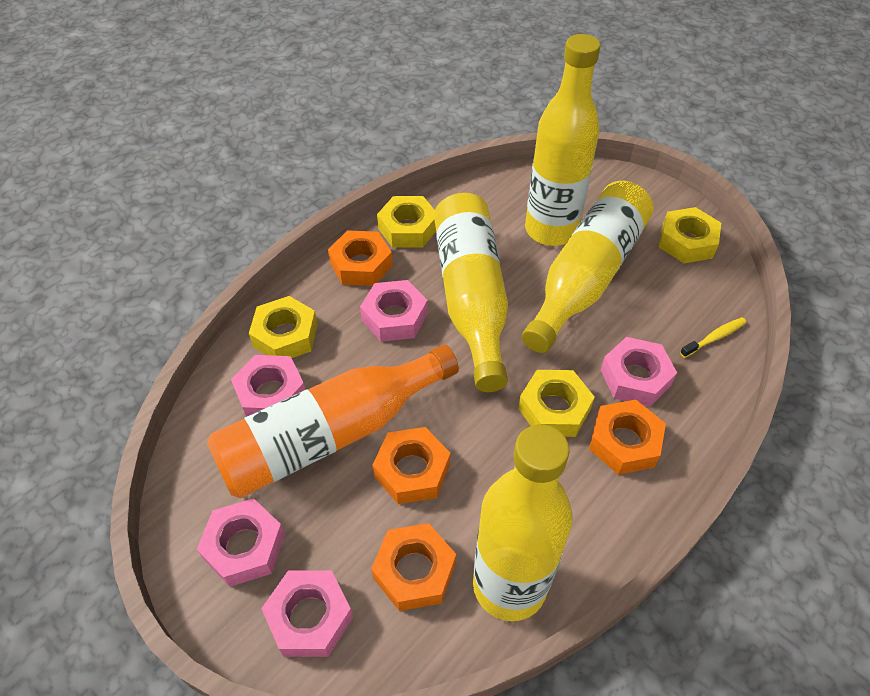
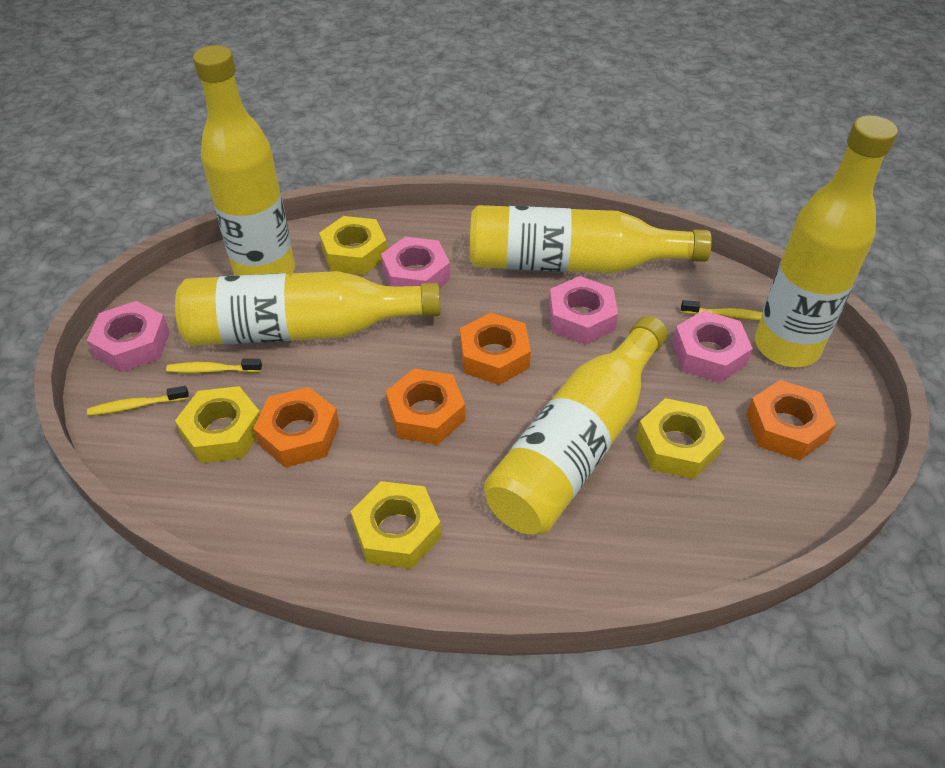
orange bottle: [207,345,459,498] = 1 -> none = 0
pink nut: [197,498,285,587] [231,355,305,417] [261,570,353,657] [360,280,428,342] [601,337,677,407] = 5 -> [87,301,170,372] [381,237,450,288] [549,276,618,345] [672,310,753,382] = 4
yellow bottle: [434,193,508,392] [473,424,572,621] [522,181,654,353] [525,34,600,246] = 4 -> [175,271,440,346] [193,45,295,276] [470,205,712,273] [484,316,668,535] [755,115,898,367] = 5
yellow toothbrush: [680,317,746,358] = 1 -> [87,386,189,416] [166,359,262,373] [681,300,763,321] = 3

